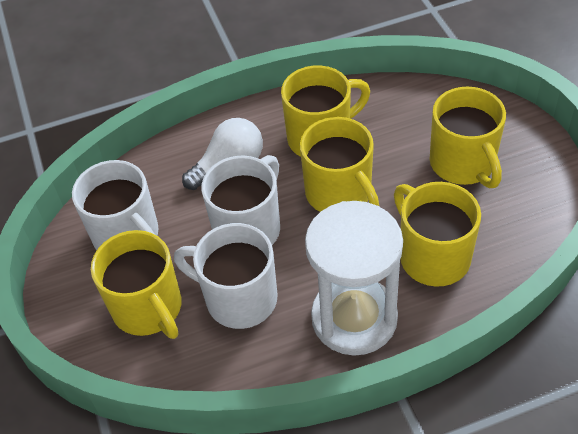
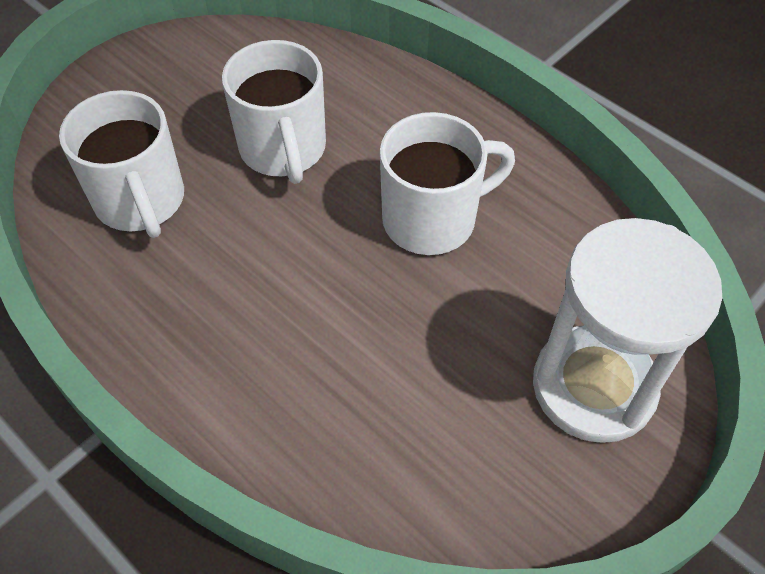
white light bulb: [182,118,263,190] = 1 -> none = 0
yellow mug: [91,230,182,339] [281,65,370,157] [300,117,379,212] [394,182,481,287] [430,87,506,188] = 5 -> none = 0

